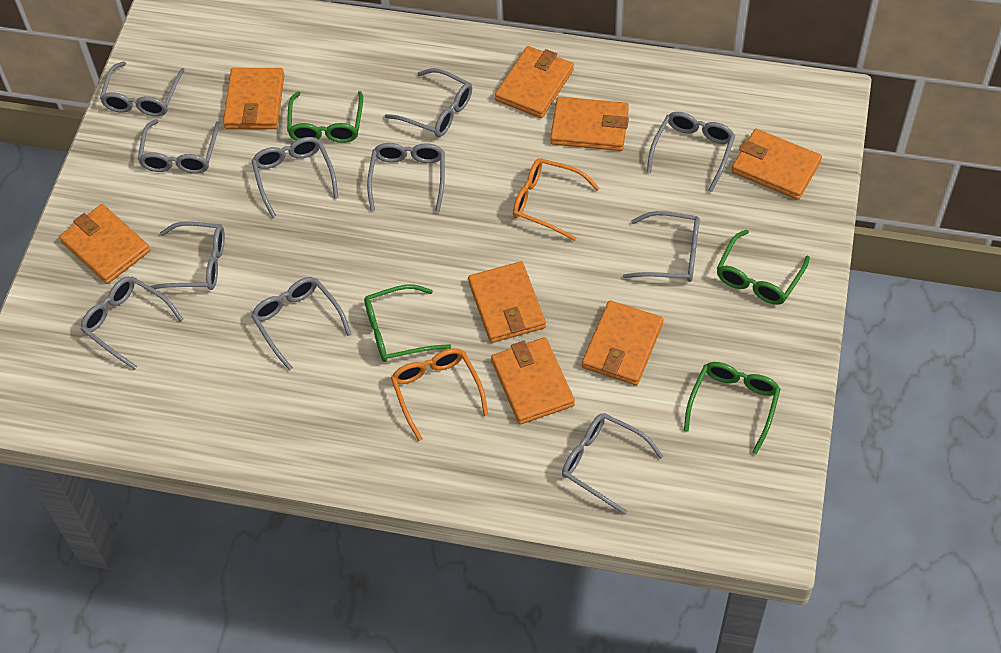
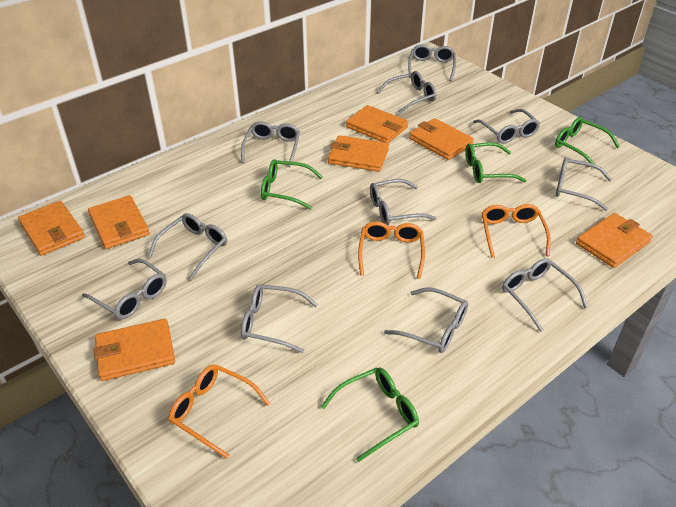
orange glasses: [391,348,488,441] [513,158,600,241] = 2 -> [168,364,270,459] [358,221,425,279] [482,204,551,258] = 3
orange wallet: [59,204,150,284] [223,68,284,129] [468,261,546,343] [491,337,575,424] [495,46,574,118] [550,96,629,151] [582,300,663,386] [731,129,822,200] = 8 -> [18,201,85,256] [88,195,150,249] [93,319,175,381] [328,135,389,172] [346,105,408,143] [409,118,474,160] [576,213,653,268] = 7

